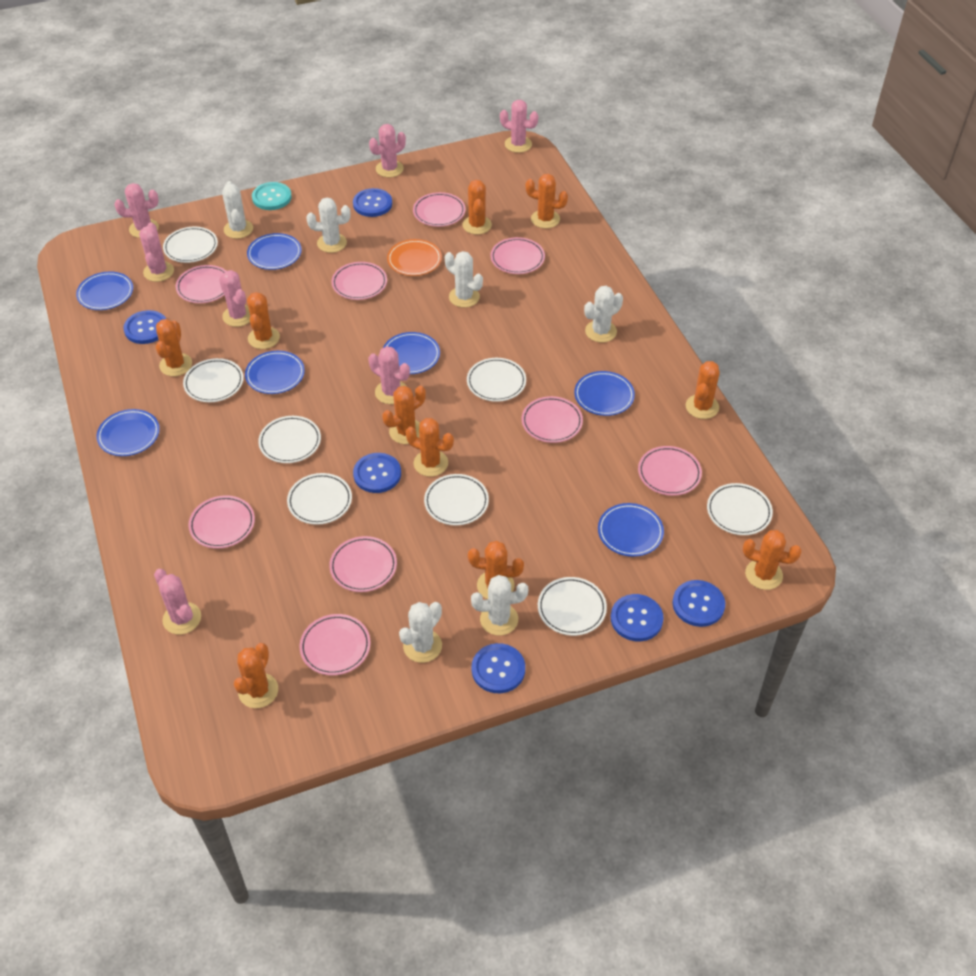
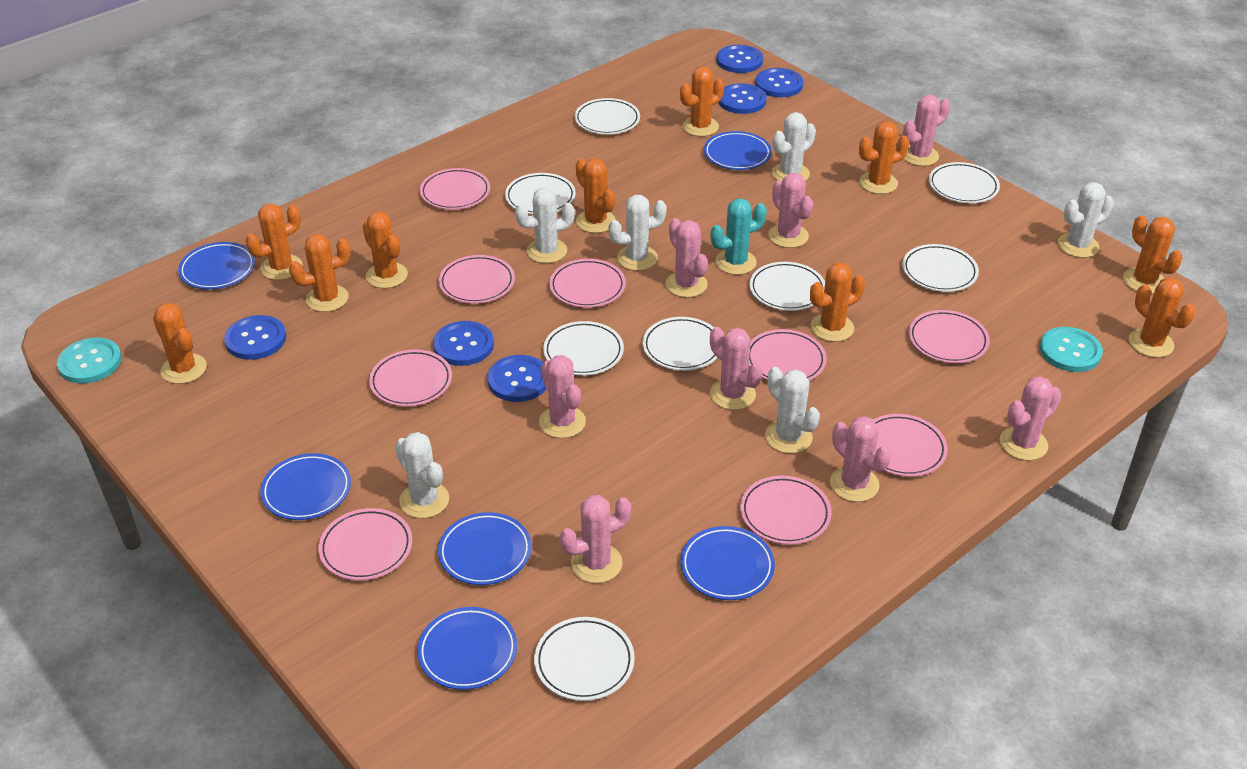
blue plate: [76,272,133,310] [96,409,160,456] [245,351,305,394] [247,233,302,270] [383,332,440,374] [574,371,635,416] [598,503,664,557] = 7 -> [178,242,255,289] [260,453,351,520] [417,607,517,690] [438,512,532,585] [680,526,775,600] [704,131,772,170] = 6
orange plate: [387,239,442,276] = 1 -> none = 0
pink cactus: [115,183,159,238] [139,222,174,282] [154,569,201,635] [219,270,250,327] [368,346,410,404] [369,124,406,177] [500,100,538,153] = 7 -> [539,355,586,438] [560,495,631,583] [666,218,708,298] [710,327,763,410] [768,173,813,248] [830,416,891,502] [903,95,950,166] [1000,376,1062,461] = 8
turquoise button: [252,182,292,210] = 1 -> [57,338,122,383] [1039,327,1103,372] = 2
turquoise cactus: none = 0 -> [711,199,767,275] = 1

